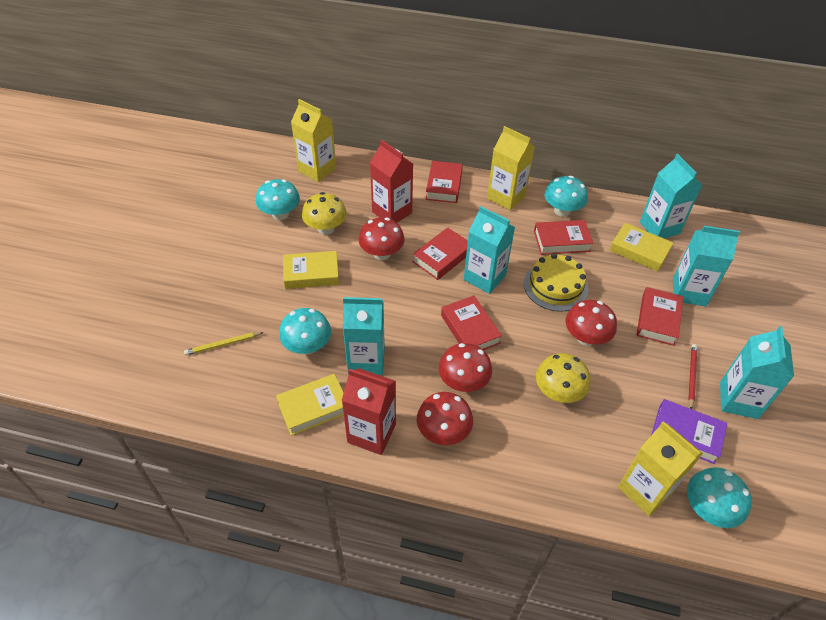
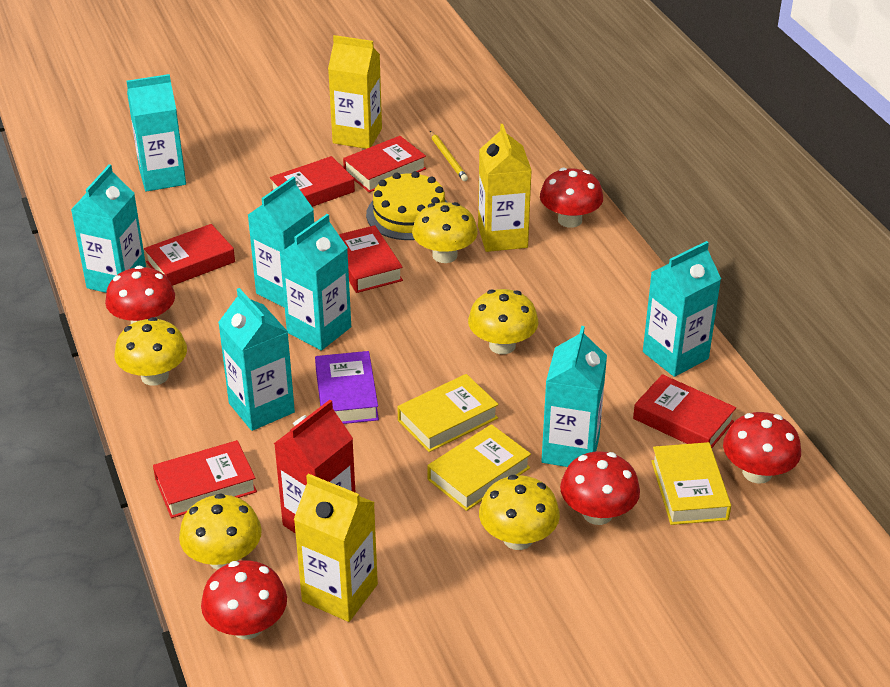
red book: [413,227,468,280] [426,161,463,203] [441,295,502,350] [534,220,594,255] [636,287,683,346] = 5 -> [144,224,235,286] [153,440,257,518] [270,156,355,207] [338,225,403,293] [343,136,426,193] [633,374,736,448] = 6
red carton: [342,368,396,455] [370,140,413,223] = 2 -> [274,400,356,534] = 1
red mushroom: [359,218,405,260] [417,392,473,445] [439,343,492,392] [566,300,617,346] = 4 -> [105,266,175,324] [201,560,287,639] [540,168,603,228] [560,451,640,525] [723,412,801,484] = 5
red pencil: [688,344,697,409] = 1 -> none = 0
turquoise carton: [343,297,385,375] [464,206,515,294] [640,154,703,239] [673,226,740,307] [720,326,794,419] = 5 -> [71,164,146,293] [127,74,186,191] [218,288,295,431] [248,176,314,308] [280,214,351,351] [541,326,607,467] [643,241,721,377] = 7
turquoise mushroom: [256,179,300,220] [279,308,331,354] [544,176,588,217] [687,467,752,528] = 4 -> none = 0
yellow mushroom: [302,192,347,235] [536,353,590,403] = 2 -> [114,317,187,386] [179,493,262,570] [412,202,478,263] [468,289,538,354] [479,475,560,550] = 5

